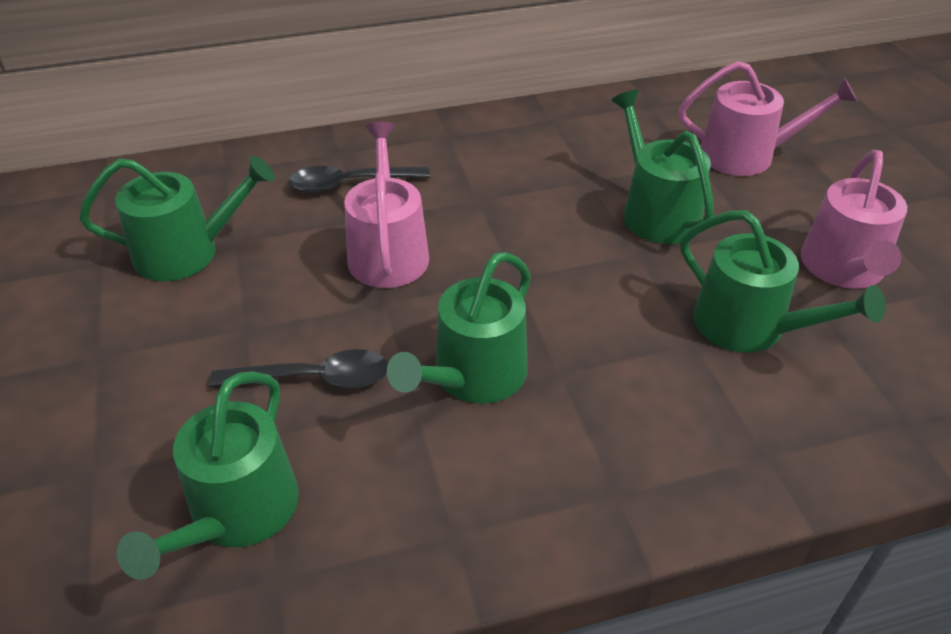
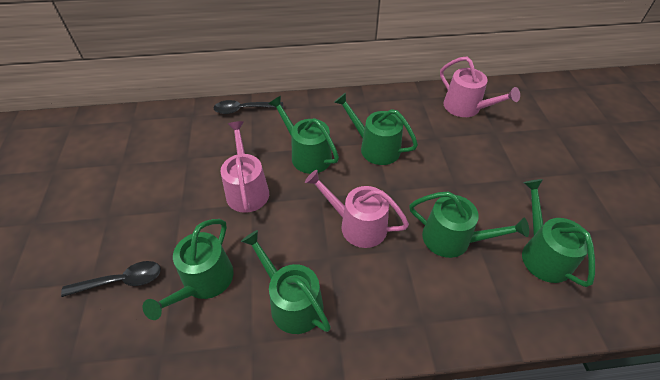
green watering can: [79,156,275,281] [117,371,299,580] [387,252,531,404] [611,90,714,244] [680,210,885,353] = 5 -> [143,219,234,320] [241,230,331,334] [269,96,339,174] [334,93,418,165] [409,192,529,258] [522,179,595,287] = 6

